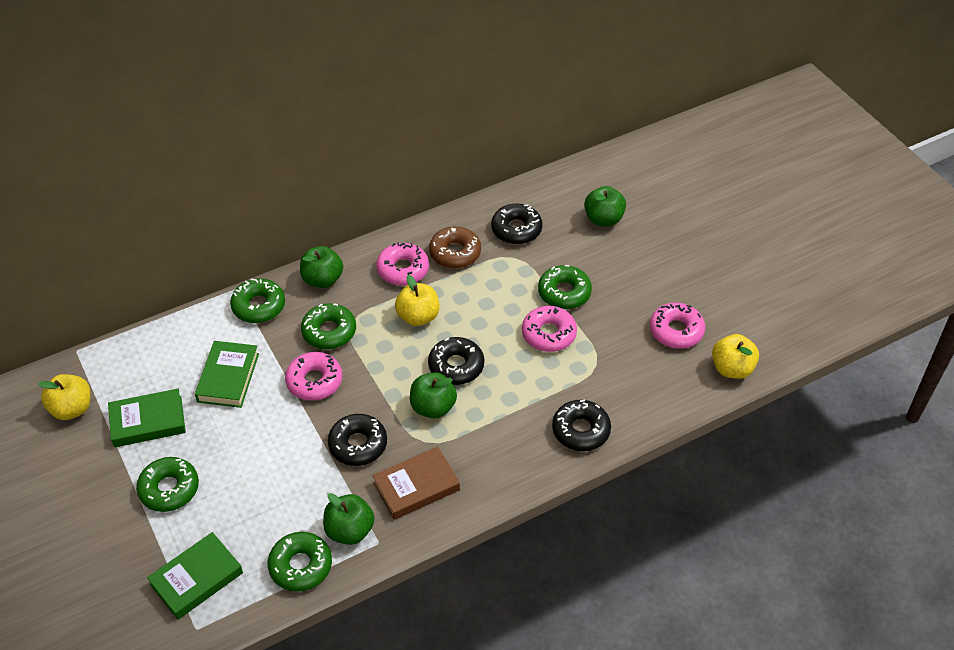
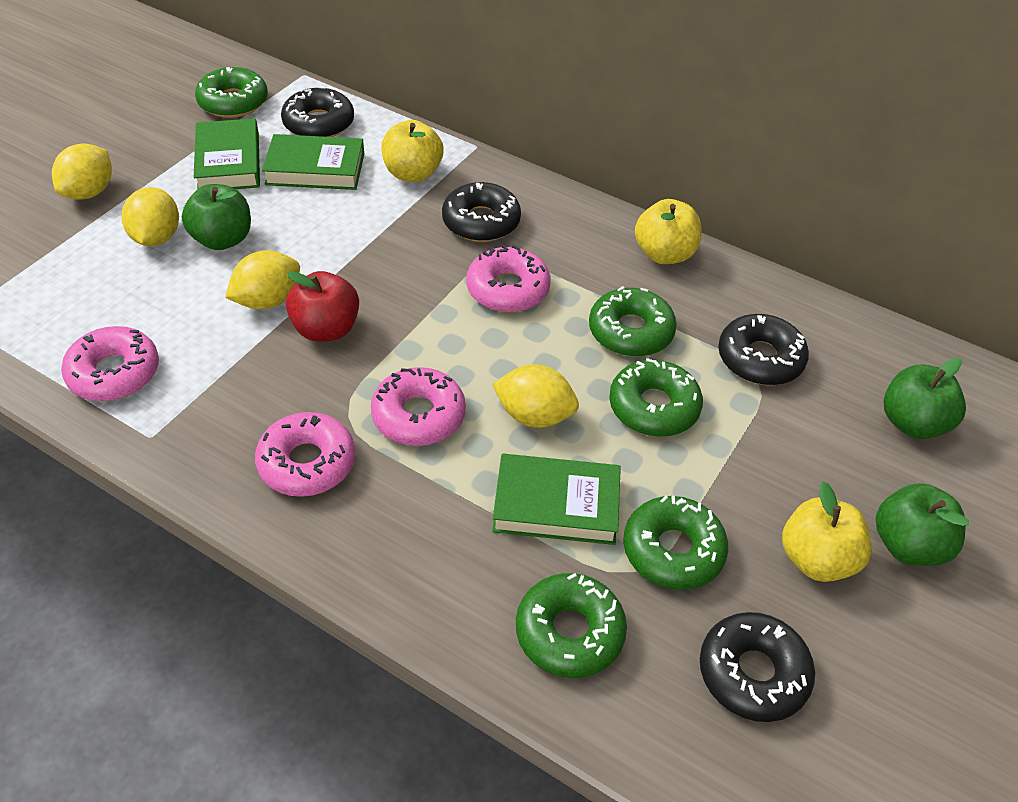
brown book: [373,447,460,520] = 1 -> none = 0
brown donut: [429,227,481,269] = 1 -> none = 0
green apple: [300,246,343,288] [323,493,374,545] [410,372,457,419] [584,186,626,227] = 4 -> [182,184,251,250] [876,483,969,566] [883,358,966,439] = 3
red apple: none = 0 -> [286,271,359,342] = 1
yellow lemon: none = 0 -> [52,143,112,200] [122,187,179,246] [225,250,300,309] [492,364,579,428] = 4

